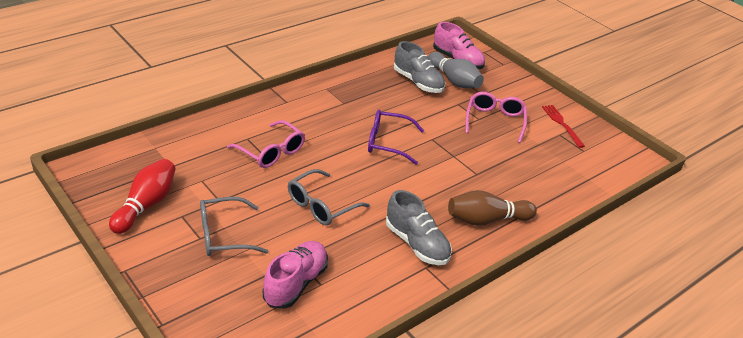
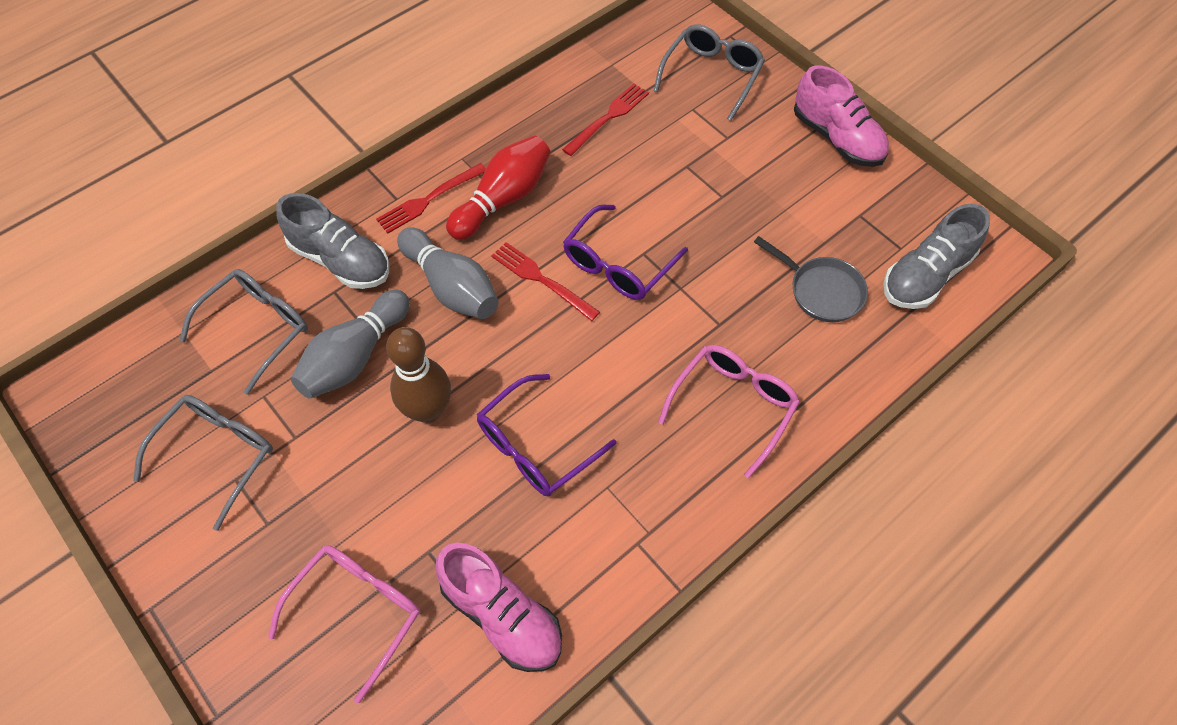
grey bowling pin: [428,52,484,88] = 1 -> [291,290,410,399] [397,228,499,319] = 2
grey glasses: [200,197,268,256] [288,169,370,225] = 2 -> [133,395,273,531] [179,269,308,395] [654,24,765,121] = 3
grey pan: none = 0 -> [754,236,868,322] = 1
purple glasses: [368,110,424,165] = 1 -> [477,374,616,497] [563,205,688,300] = 2
red fork: [542,105,585,148] = 1 -> [376,163,486,234] [492,242,600,321] [562,83,649,156] = 3

